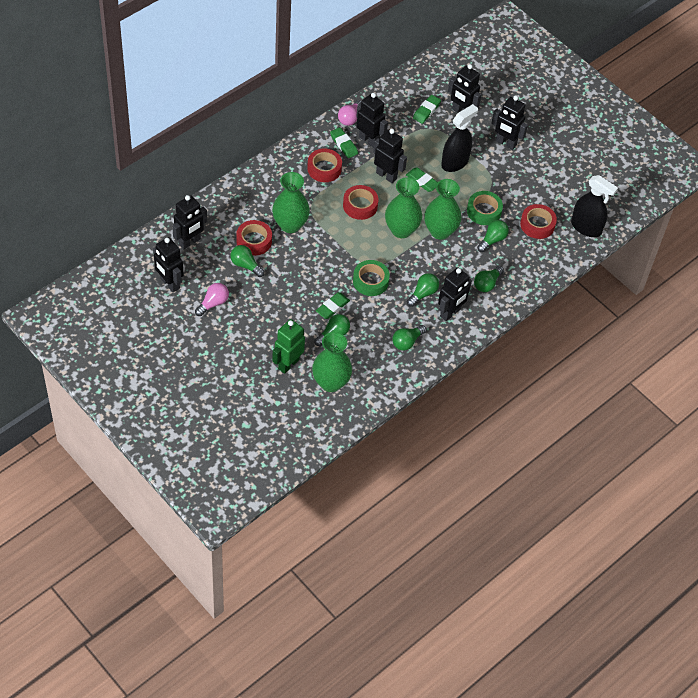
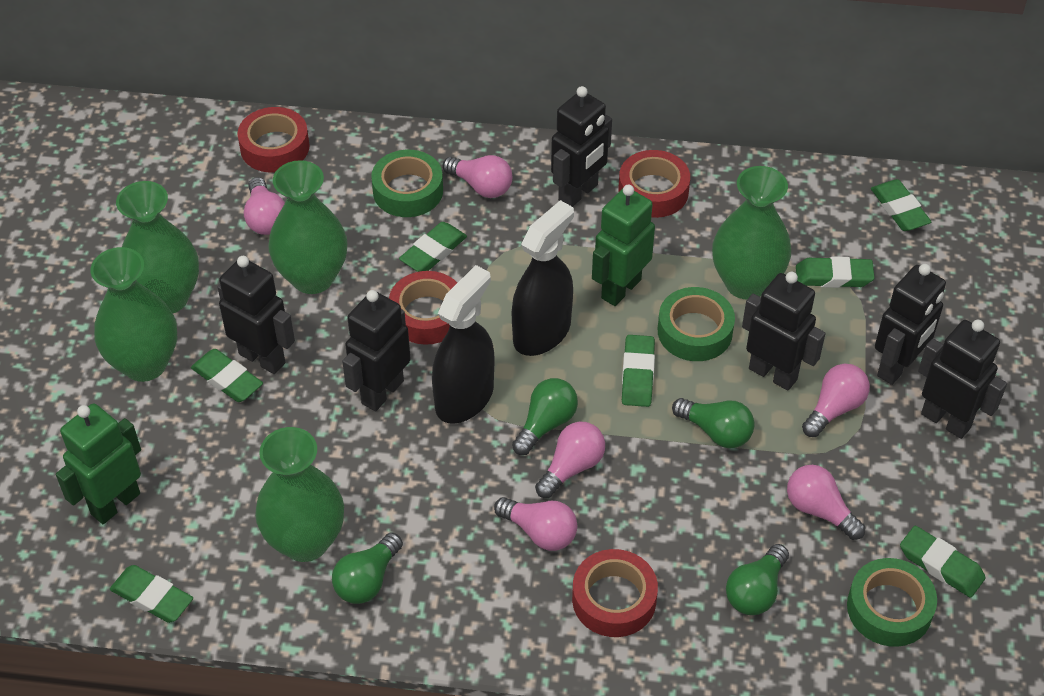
black robot: [153,237,184,292] [172,195,207,249] [356,93,388,148] [373,129,407,183] [438,267,472,321] [448,64,481,113] [491,96,528,150] = 7 -> [218,256,295,374] [342,290,411,411] [551,86,612,207] [742,272,825,391] [875,264,946,385] [918,320,1007,439] = 6
green eraser: [316,292,350,319] [330,127,358,158] [406,167,438,192] [413,95,441,124] = 4 -> [110,565,193,623] [191,349,263,402] [399,222,467,272] [622,335,655,407] [796,256,875,288] [871,179,932,231] [900,526,986,598] = 7
green light bulb: [230,245,265,277] [314,314,350,346] [392,325,426,351] [407,273,439,307] [474,266,504,292] [477,220,509,252] = 6 -> [332,533,403,604] [512,378,578,455] [672,398,755,448] [726,544,789,615] = 4
green robot: [272,319,305,374] = 1 -> [56,403,141,524] [592,184,655,306] = 2
green tape: [353,260,390,296] [467,191,503,225] = 2 -> [371,150,443,217] [658,287,735,361] [847,558,937,647] = 3
green vase: [272,172,310,233] [312,332,352,392] [385,177,422,238] [424,179,462,240] = 4 -> [90,247,178,382] [116,181,199,313] [255,427,344,562] [268,160,347,294] [712,166,791,299] = 5
pink light bulb: [195,283,229,316] [338,100,361,126] = 2 -> [244,177,285,235] [443,155,512,198] [494,497,577,551] [535,421,605,498] [787,465,865,540] [802,364,870,437] = 6

